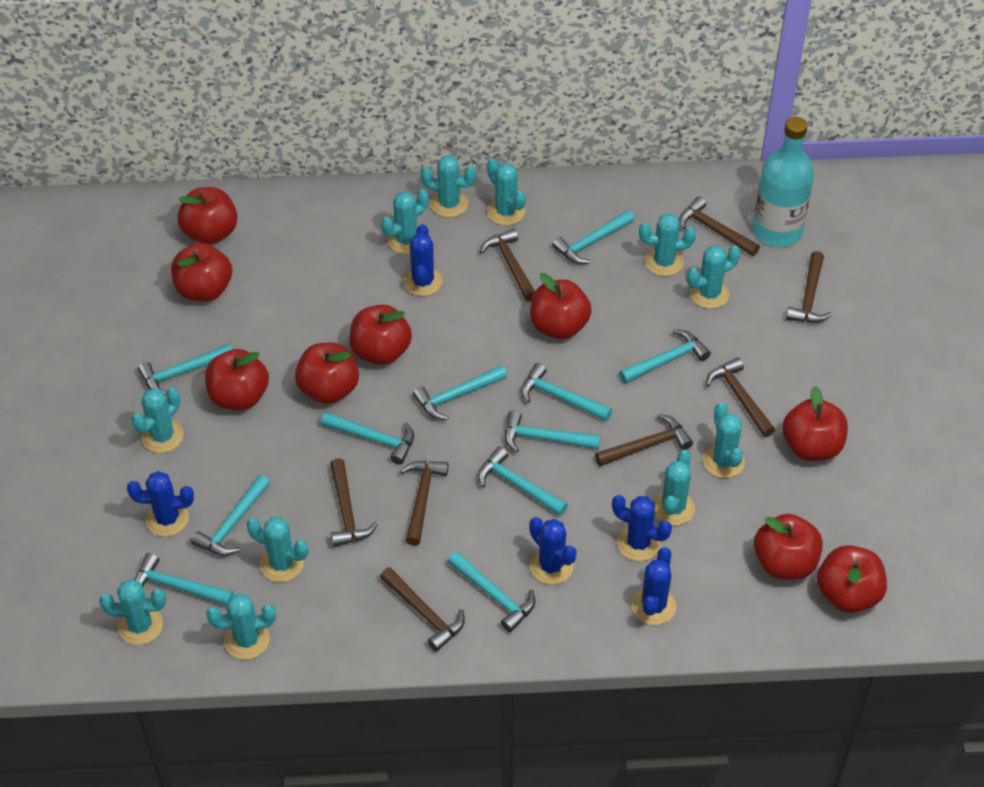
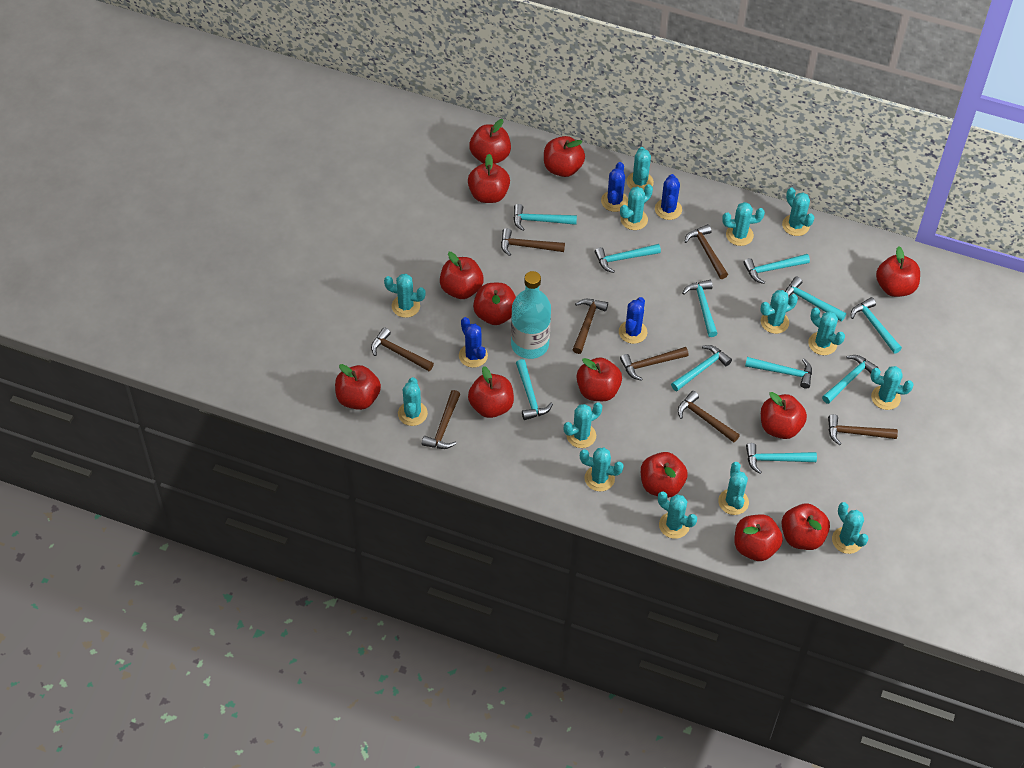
blue cactus: [127,471,194,537] [404,224,443,296] [529,517,577,585] [612,495,672,561] [631,547,676,625] = 5 -> [459,317,488,368] [601,162,628,212] [619,297,647,344] [655,174,682,220] = 4
red apple: [171,243,232,302] [177,187,238,245] [205,349,269,410] [295,343,359,404] [349,304,412,365] [530,273,592,339] [754,514,823,580] [782,386,848,461] [817,545,887,613] = 9 -> [335,364,381,410] [440,252,484,299] [468,154,510,203] [468,366,514,418] [469,119,511,164] [473,283,516,325] [544,136,585,177] [576,357,622,401] [641,452,688,498] [734,514,783,561] [761,392,807,439] [781,504,830,550] [876,247,920,297] = 13
turquoise cactus: [99,579,166,645] [131,387,184,453] [206,593,276,660] [246,517,308,582] [381,189,429,254] [421,155,476,218] [487,158,526,225] [639,213,696,276] [653,450,695,526] [687,245,740,309] [703,403,745,478] = 11 -> [384,274,426,318] [398,377,428,426] [564,402,602,448] [580,447,624,491] [620,184,653,230] [626,147,654,190] [658,491,697,539] [718,462,749,515] [722,202,765,246] [760,290,798,334] [782,188,815,236] [808,307,845,355] [832,502,869,554] [870,366,914,410] = 14

